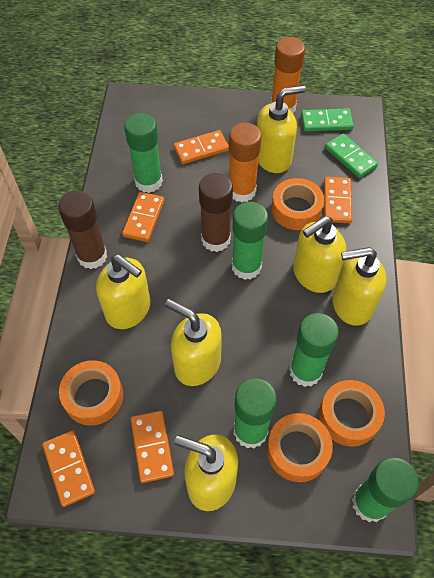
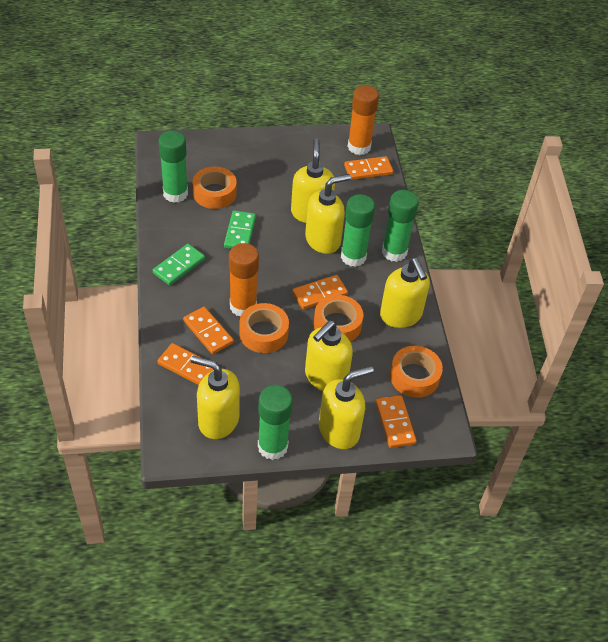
brown glue stick: [58,191,107,269] [199,173,233,252] = 2 -> none = 0
green glue stick: [124,113,163,193] [232,202,268,280] [234,378,277,448] [289,313,339,387] [352,457,419,522] = 5 -> [158,131,188,203] [258,385,293,460] [341,194,375,267] [382,190,419,262] = 4

